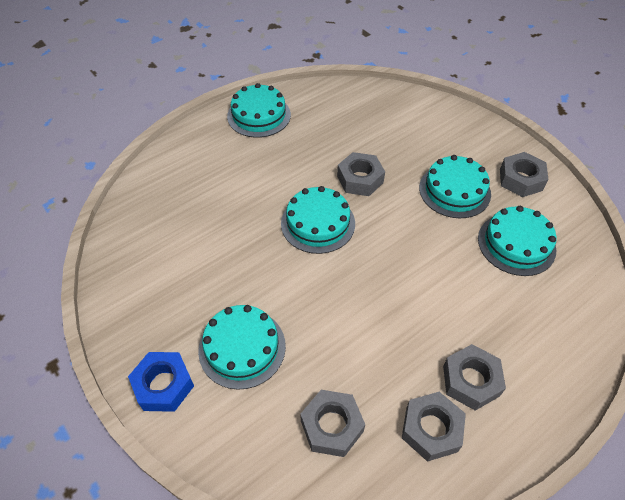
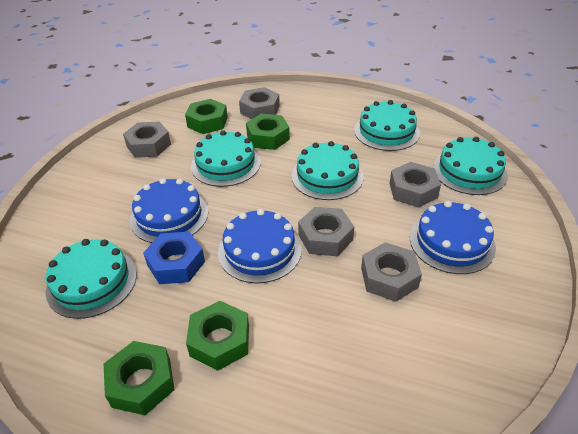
blue cake: none = 0 -> [130,178,208,243] [218,209,302,283] [410,201,496,274] = 3
green nut: none = 0 -> [104,341,175,415] [185,99,228,134] [186,301,249,371] [246,114,290,150] = 4

